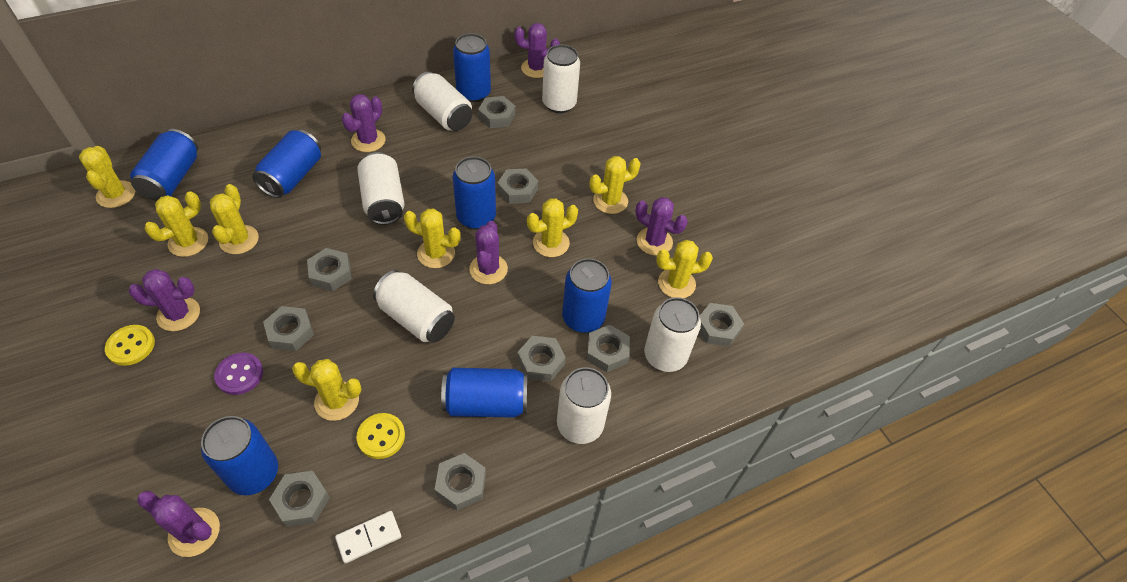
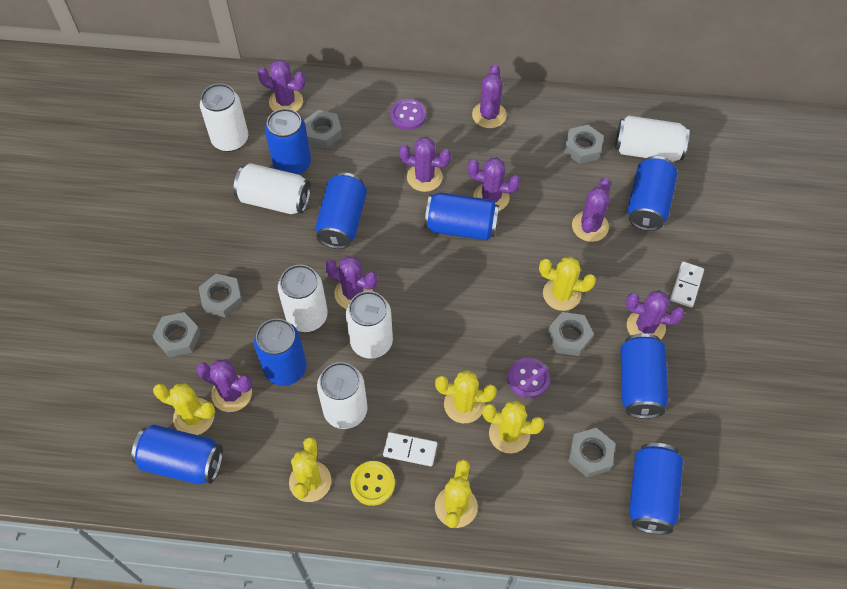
blue can: [130,129,198,201] [201,416,278,495] [252,130,321,198] [441,368,527,418] [453,33,491,102] [453,156,496,229] [562,258,612,333] = 7 -> [131,425,223,485] [254,318,307,386] [265,108,311,175] [315,173,367,249] [425,192,499,241] [620,333,668,419] [628,156,677,231] [629,443,683,534] = 8
grey nut: [263,306,314,351] [269,471,330,527] [307,248,352,291] [435,453,486,511] [478,96,516,128] [497,169,538,204] [518,336,566,382] [587,325,630,372] [699,303,744,347] = 9 -> [152,312,201,357] [199,274,243,318] [304,110,342,148] [547,312,594,356] [564,125,604,164] [568,428,616,477] = 6
purple button: [214,353,263,395] = 1 -> [390,99,426,130] [508,358,550,398] = 2
purple cactus: [128,269,200,331] [137,491,220,557] [342,94,386,152] [469,221,508,284] [514,23,560,78] [635,197,688,256] = 6 -> [196,360,252,412] [257,60,305,111] [325,256,377,309] [399,137,451,192] [467,158,521,211] [472,64,506,128] [572,178,611,242] [626,290,685,340] = 8
white domino: [335,511,401,564] = 1 -> [383,432,437,466] [670,262,704,308] = 2
yellow button: [105,325,155,366] [356,413,405,459] = 2 -> [350,461,395,506] = 1
yellow cactus: [79,146,136,208] [144,191,208,257] [210,184,259,254] [292,359,362,421] [404,208,461,268] [527,198,578,257] [589,156,641,214] [656,240,713,298] = 8 -> [153,383,215,435] [289,437,331,502] [435,370,497,423] [435,459,478,528] [482,401,544,453] [539,257,596,311] = 6

